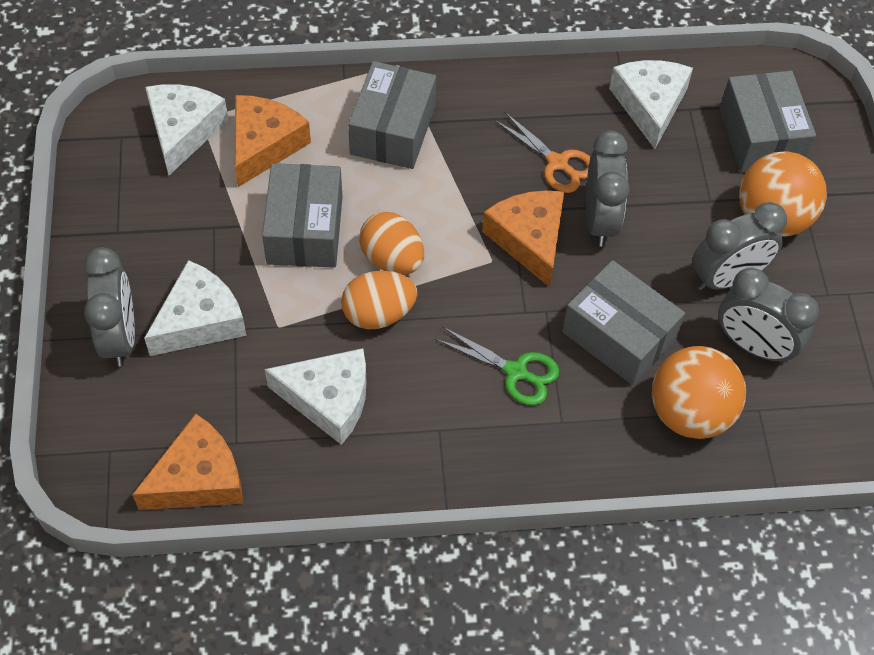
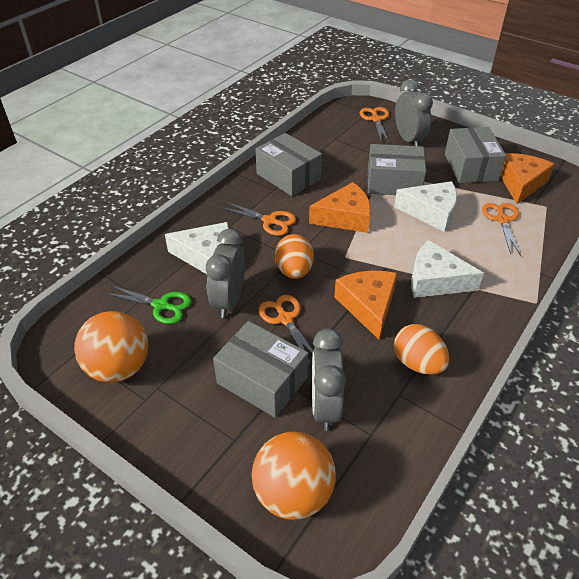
grey clock: [84,247,135,367] [586,130,630,247] [692,202,787,291] [718,268,819,364] = 4 -> [206,229,245,318] [312,328,346,431] [395,79,433,146] = 3
orange scissors: [495,112,591,193] = 1 -> [222,202,296,236] [259,295,313,365] [360,107,390,143] [482,203,521,256] = 4
white cheese: [144,260,246,356] [145,84,228,175] [265,348,367,445] [609,60,693,149] = 4 -> [165,222,229,274] [394,181,457,232] [411,240,484,298] = 3

